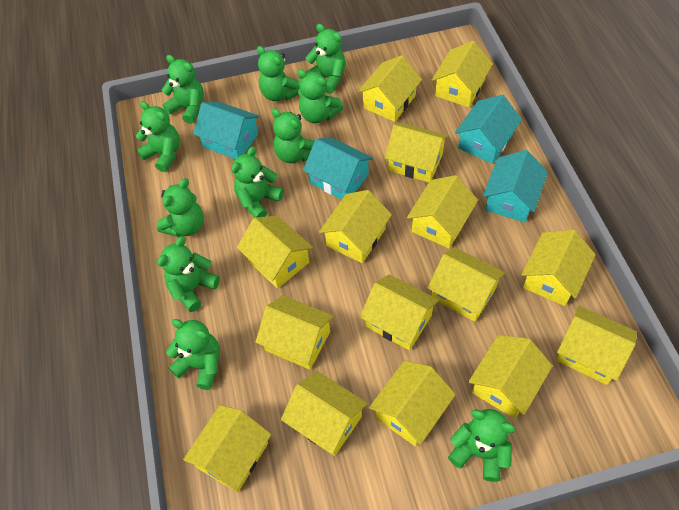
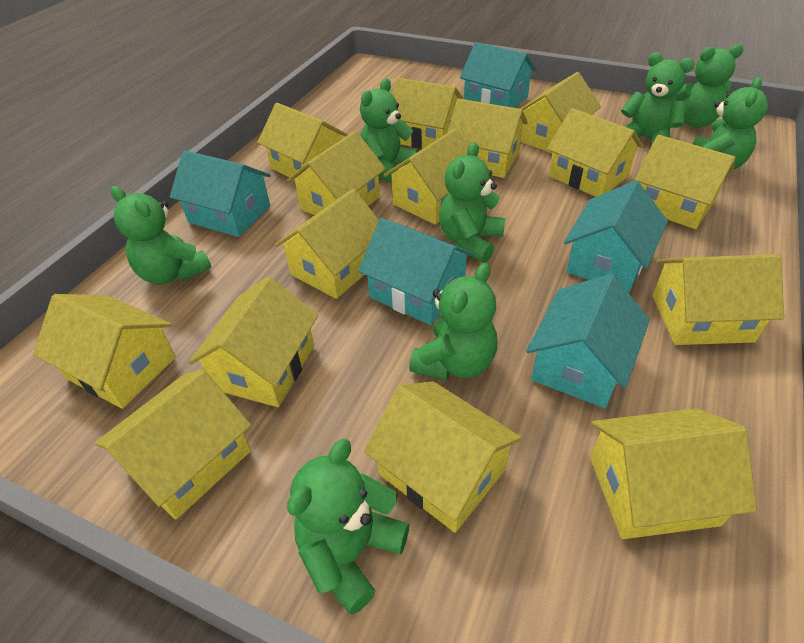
green teddy bear: [136,101,180,172] [157,178,204,237] [158,236,220,312] [161,55,204,124] [166,319,220,390] [231,146,284,218] [257,46,300,101] [272,108,315,163] [297,69,343,123] [305,24,346,94] [448,409,515,482] = 11 -> [111,186,212,285] [287,439,409,615] [360,79,419,184] [409,263,497,380] [439,142,505,263] [621,52,694,142] [675,44,744,128] [692,77,768,169] = 8
turquoise house: [193,101,260,159] [303,137,373,200] [455,95,522,164] [483,150,548,222] = 4 -> [170,150,271,237] [358,218,475,325] [460,42,536,108] [526,274,650,408] [564,180,668,293] = 5

